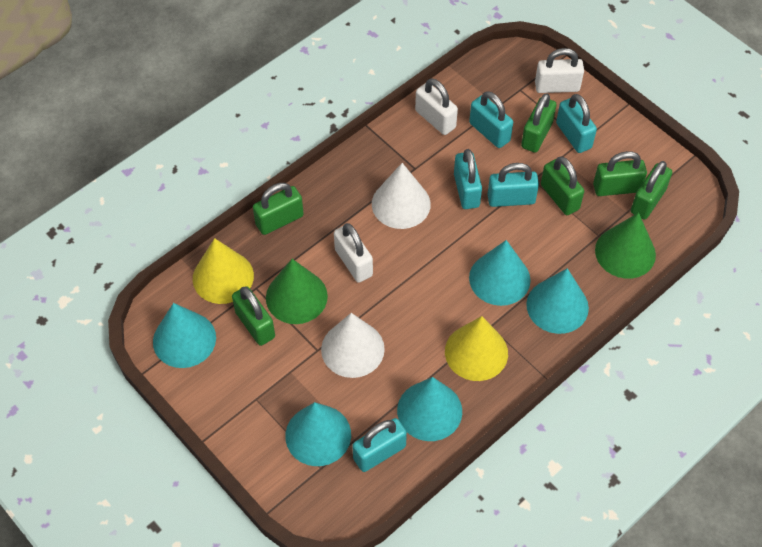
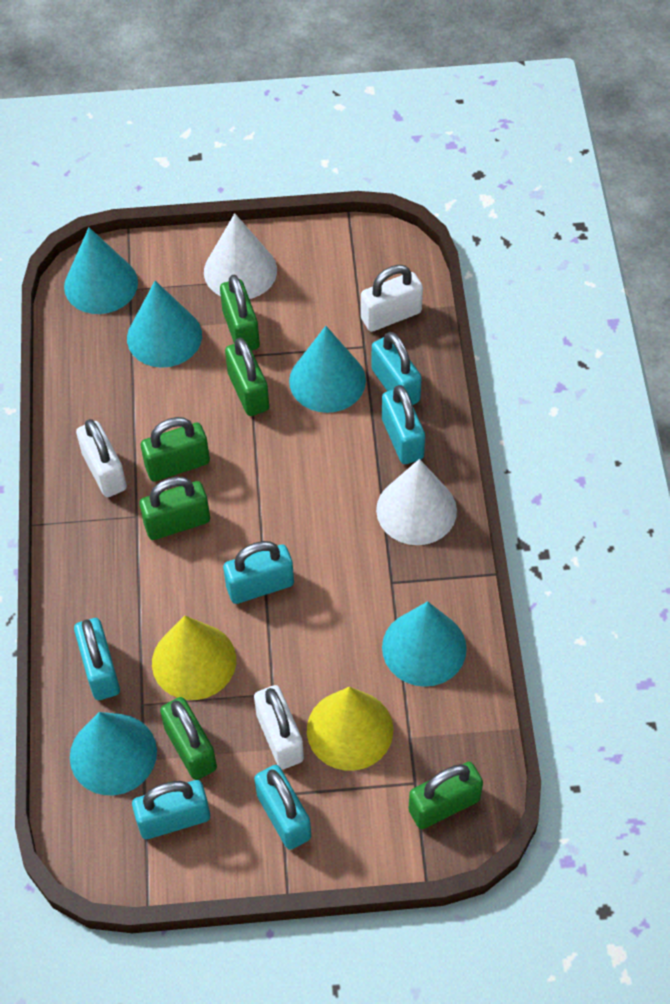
green cone: [266,259,328,324] [595,213,656,279] = 2 -> none = 0
turquoise padlock: [352,418,407,472] [454,149,482,209] [469,91,513,148] [488,163,539,207] [556,94,597,153] = 5 -> [74,618,120,700] [132,780,210,839] [223,541,294,604] [254,765,311,850] [371,332,422,405] [382,385,425,464] = 6

